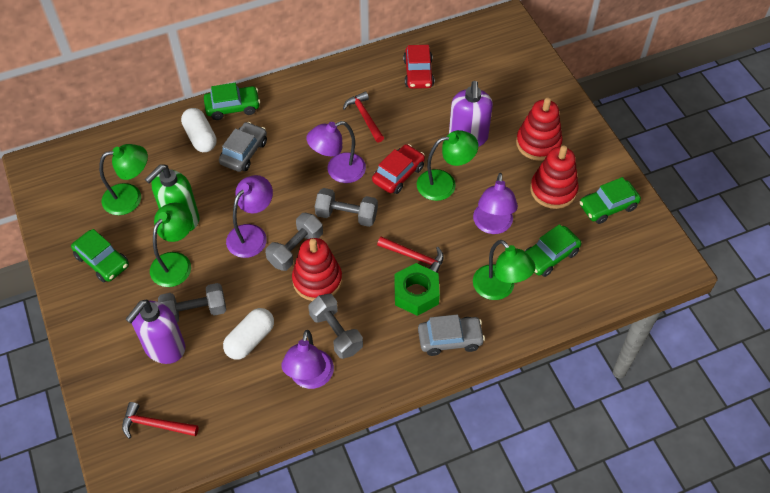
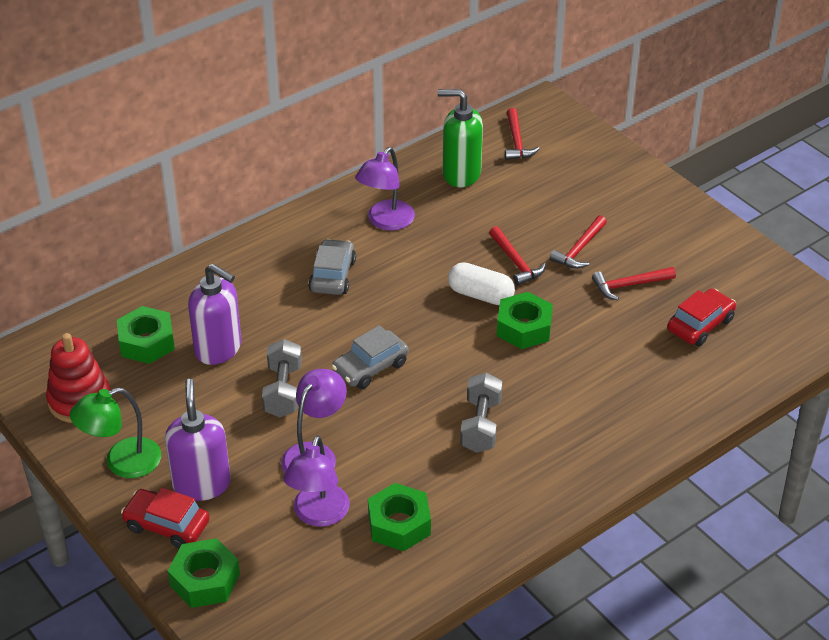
green car: [71,229,129,282] [204,83,260,120] [525,224,581,277] [580,177,641,224] = 4 -> none = 0
green lamp: [99,144,148,215] [150,202,193,287] [417,130,478,201] [473,240,536,300] = 4 -> [70,387,161,478] = 1
green nut: [394,263,440,316] = 1 -> [117,306,175,364] [168,538,240,608] [368,483,431,551] [497,292,553,349] = 4
grey dumbbell: [158,283,226,322] [265,213,323,271] [308,294,363,359] [315,188,378,227] = 4 -> [262,339,302,417] [460,373,502,453] = 2
purple lamp: [226,175,273,258] [281,330,334,389] [306,121,366,183] [473,173,518,234] = 4 -> [281,369,347,473] [283,435,350,527] [355,147,415,231] = 3
red hammer: [122,402,199,439] [343,91,384,143] [377,237,444,273] = 3 -> [489,226,546,286] [505,108,540,160] [550,215,607,268] [592,267,676,300] = 4
red stacking toy: [292,238,342,301] [516,98,563,161] [530,146,578,209] = 3 -> [46,333,110,423] = 1
white capsule: [181,108,217,152] [223,308,274,360] = 2 -> [448,262,515,305] = 1

